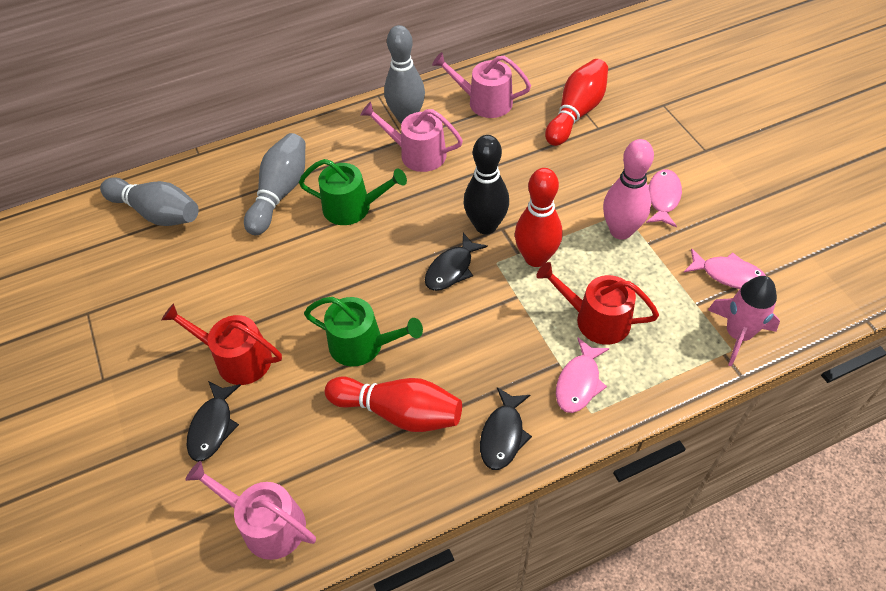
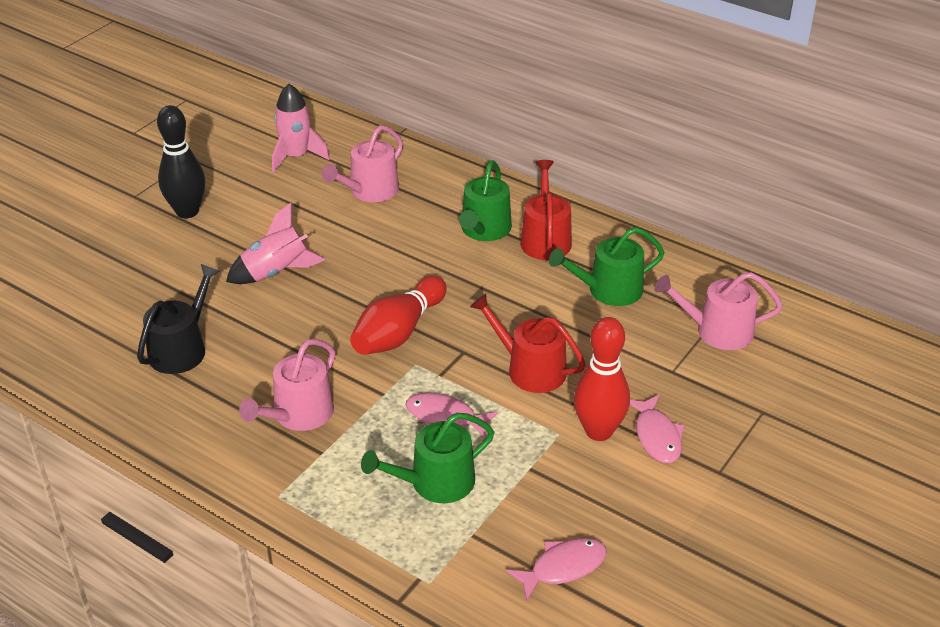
black fish: [187,381,241,462] [425,233,488,291] [480,387,532,470] = 3 -> none = 0
black watering can: none = 0 -> [137,264,220,374] = 1
green watering can: [299,159,407,225] [304,297,423,367] = 2 -> [361,413,494,503] [459,160,512,241] [549,227,665,306] = 3
grey bowling pin: [100,177,199,226] [244,133,305,235] [384,25,425,124] = 3 -> none = 0
pink bowling pin: [603,139,654,240] = 1 -> none = 0
pink rocket: [708,276,780,366] = 1 -> [226,203,326,284] [272,84,330,172] = 2
red bowling pin: [325,376,462,432] [515,168,562,267] [545,59,608,146] = 3 -> [350,276,447,355] [574,317,630,441] = 2

